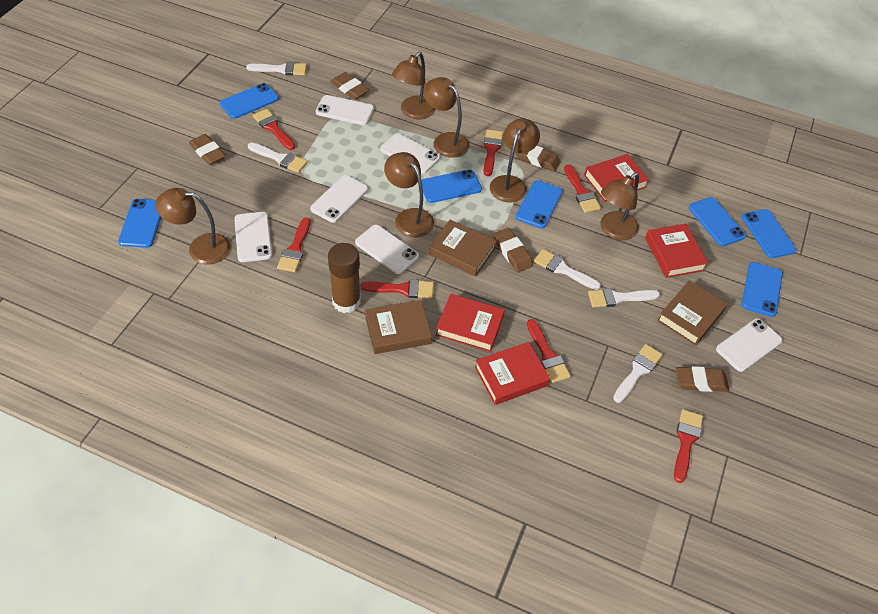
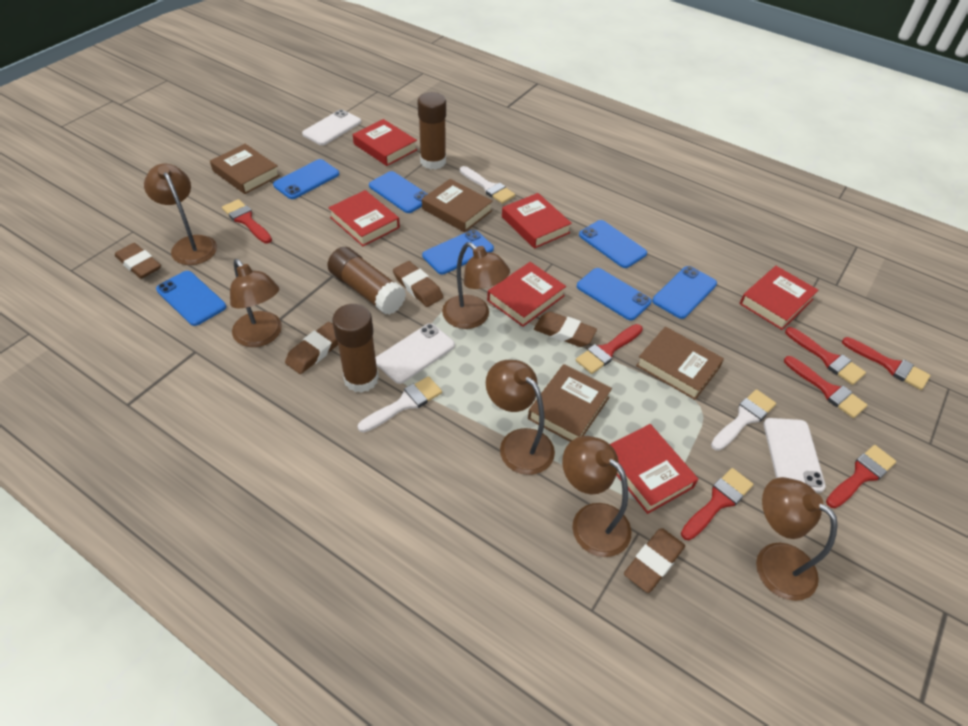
brown book: [365,300,432,354] [429,220,497,277] [657,281,727,345] = 3 -> [210,144,280,194] [422,179,493,232] [528,364,612,442] [636,326,724,400] = 4
brown glue stick: [328,243,361,313] = 1 -> [327,247,406,315] [332,304,379,393] [417,92,446,170] = 3
red book: [436,294,505,352] [475,342,550,405] [584,154,649,202] [645,224,708,278] = 4 -> [328,190,400,246] [353,119,417,166] [487,262,566,327] [502,193,572,249] [610,424,698,514] [740,266,818,330] = 6
white brush: [246,62,307,75] [248,142,308,173] [534,249,601,290] [588,288,660,307] [613,344,663,403] = 5 -> [358,376,442,432] [460,166,515,204] [711,389,776,451] = 3
white phone: [234,212,272,262] [310,175,368,223] [316,95,374,125] [355,225,419,274] [380,133,440,173] [716,318,783,372] = 6 -> [302,109,361,145] [376,323,455,384] [763,418,826,493] = 3

